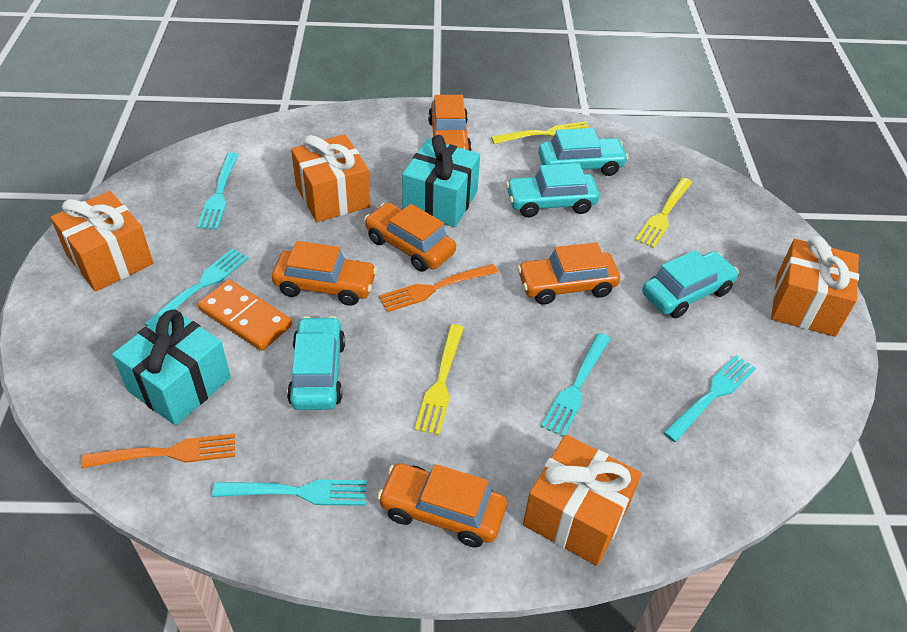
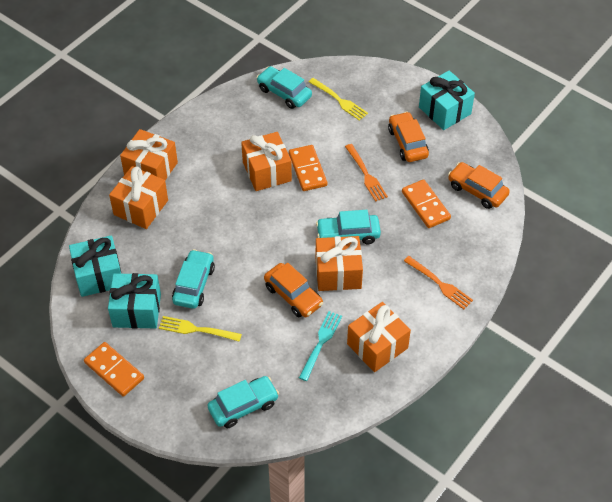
orange car: [272,241,377,306] [364,203,456,272] [377,463,507,547] [428,95,471,151] [517,242,620,305] = 5 -> [264,263,323,317] [388,112,429,162] [448,162,510,209] = 3
orange domino: [198,280,292,351] = 1 -> [84,342,144,397] [289,145,327,191] [402,179,451,228] = 3
orange gift: [50,191,153,292] [291,134,370,222] [523,435,641,566] [771,236,859,337] = 4 -> [109,166,168,229] [120,129,178,180] [241,132,292,191] [316,236,363,291] [347,302,411,372] = 5
turquoise fork: [144,248,249,326] [197,152,239,230] [212,479,367,506] [541,333,610,437] [663,355,756,442] = 5 -> [299,311,342,381] = 1
turquoise gift: [112,308,231,426] [402,135,480,227] = 2 -> [69,235,121,297] [108,273,161,329] [419,70,475,130] = 3
yellow fork: [415,324,464,435] [491,121,590,144] [635,178,693,248] = 3 -> [159,316,242,342] [309,78,368,121] = 2

